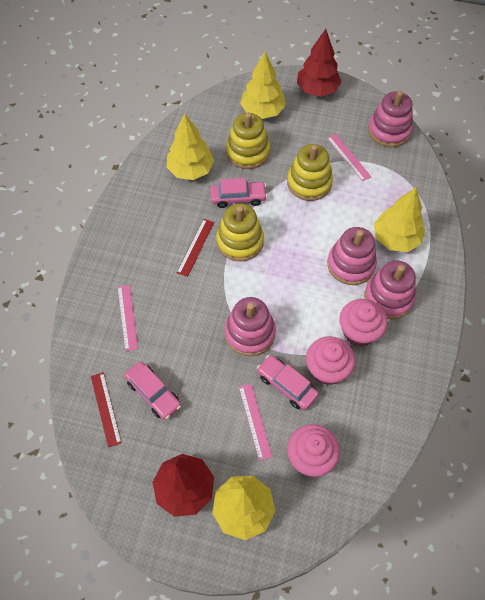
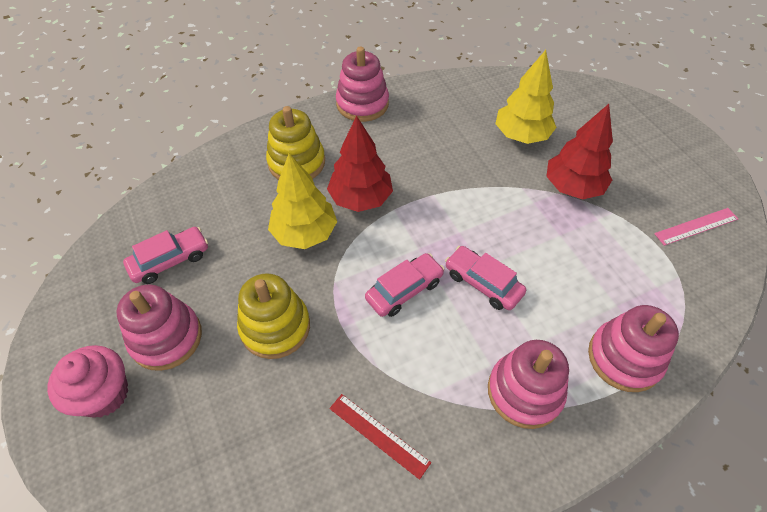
pink cupcake: [287,424,340,477] [306,336,355,385] [339,299,388,347] = 3 -> [47,345,128,418] = 1
pink ruler: [118,285,138,351] [239,384,272,461] [327,134,371,181] = 3 -> [654,208,738,246] = 1
red ruler: [91,372,122,448] [177,219,214,277] = 2 -> [329,394,431,480] = 1
yellow stacking toy: [216,203,264,261] [226,113,270,169] [287,144,333,201] = 3 -> [237,273,310,359] [266,106,325,180] = 2
yellow tree: [167,113,214,180] [212,476,275,540] [240,52,286,119] [374,187,425,252] = 4 -> [268,153,337,249] [495,50,557,144] = 2

